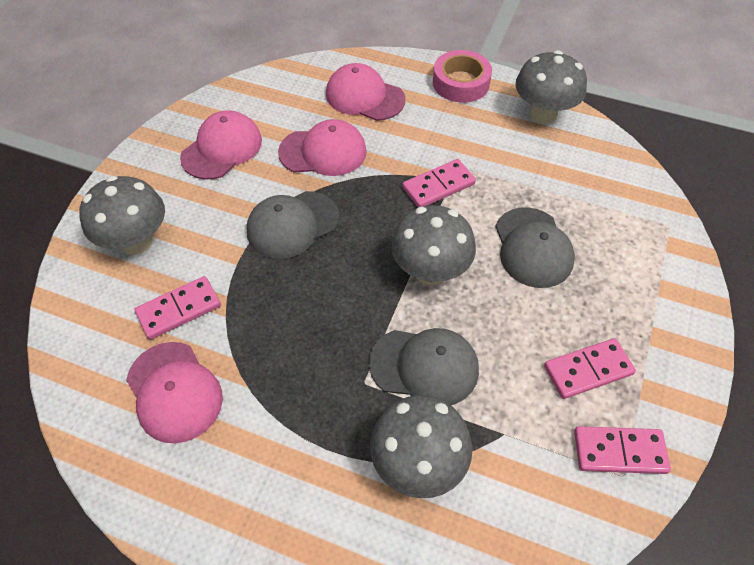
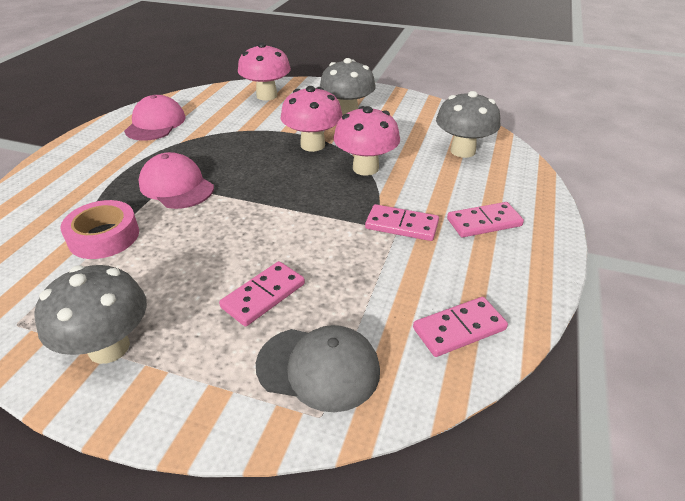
grey cap: [246,191,339,259] [369,328,479,405] [495,207,575,288] = 3 -> [256,325,380,412] = 1
grey mushroom: [79,176,165,255] [370,395,473,498] [391,205,476,285] [515,50,587,124] = 4 -> [34,265,147,364] [319,58,376,115] [436,91,501,158] = 3
pink cap: [126,342,223,443] [180,110,262,180] [278,119,367,176] [326,63,406,121] = 4 -> [124,95,185,141] [139,152,214,209] = 2
pink mushroom: none = 0 -> [238,43,291,101] [281,86,343,152] [334,106,400,176] = 3

